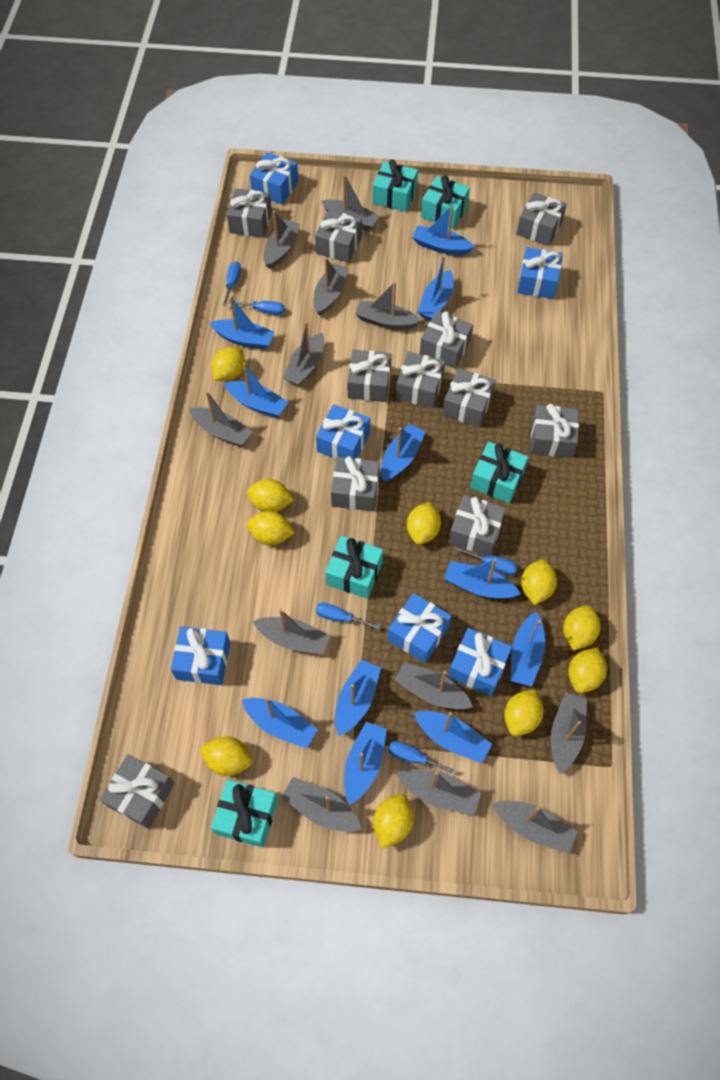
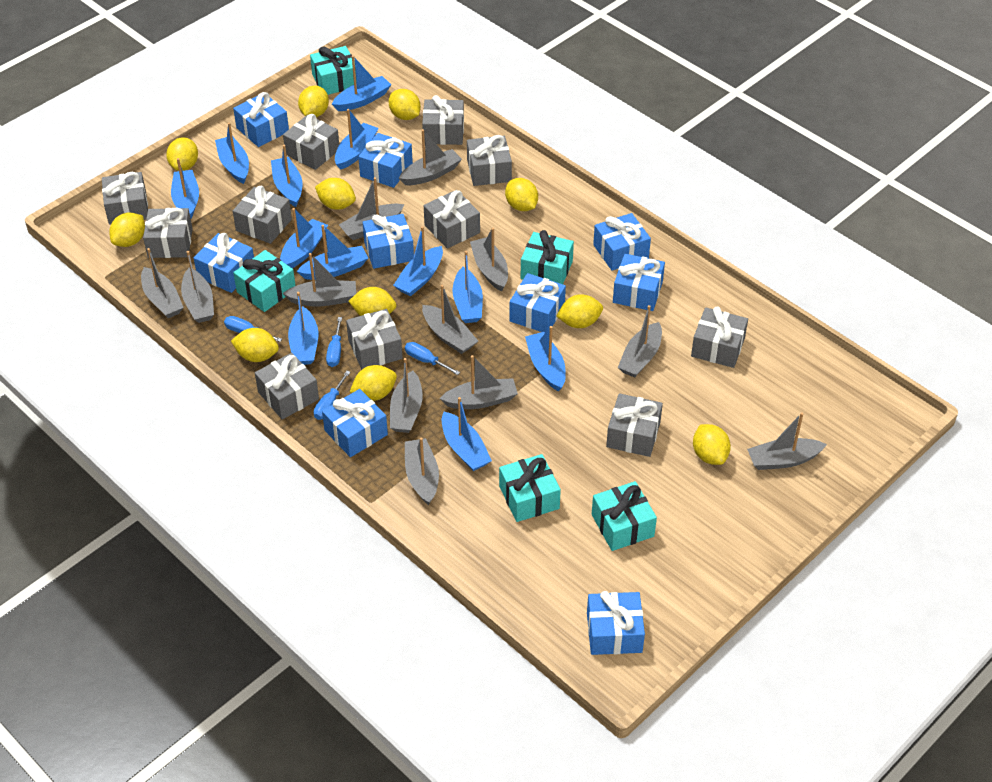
blue boat: [210,297,275,349] [224,363,288,417] [242,698,318,748] [335,659,381,736] [344,722,387,805] [381,424,426,482] [412,205,475,255] [413,711,492,763] [417,255,454,320] [444,559,521,599] [510,612,545,686] = 11 -> [171,158,199,218] [215,122,249,184] [271,145,302,207] [280,208,328,268] [288,292,319,365] [297,225,368,280] [332,56,391,111] [335,109,379,170] [393,226,443,296] [442,397,492,471] [453,251,483,323] [525,326,566,391] = 12
blue gift: [171,626,231,685] [250,152,299,204] [316,404,370,459] [388,593,451,663] [448,628,512,696] [517,247,563,299] = 6 -> [194,233,254,293] [233,92,289,147] [322,389,388,457] [358,133,413,188] [363,214,414,269] [509,273,566,333] [587,591,645,655] [593,213,651,271] [613,254,665,311] = 9
blue screwdriver: [222,262,241,306] [229,301,284,315] [316,602,380,629] [388,741,457,775] [455,547,518,575] = 5 -> [224,316,282,342] [314,371,350,420] [326,317,342,367] [405,342,460,375] = 4
yellow lemon: [199,737,252,776] [212,347,245,381] [247,479,294,512] [247,511,295,545] [373,794,413,848] [407,502,441,545] [504,689,544,736] [521,559,557,605] [563,605,601,651] [568,647,607,693] = 10 -> [109,213,145,247] [166,137,198,171] [231,328,279,362] [298,86,329,117] [315,178,356,210] [348,287,396,316] [350,365,397,401] [389,89,421,120] [505,178,538,211] [556,294,603,328] [693,424,731,465] = 11

